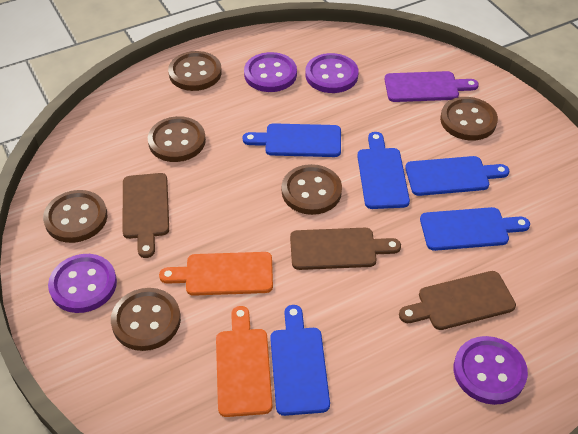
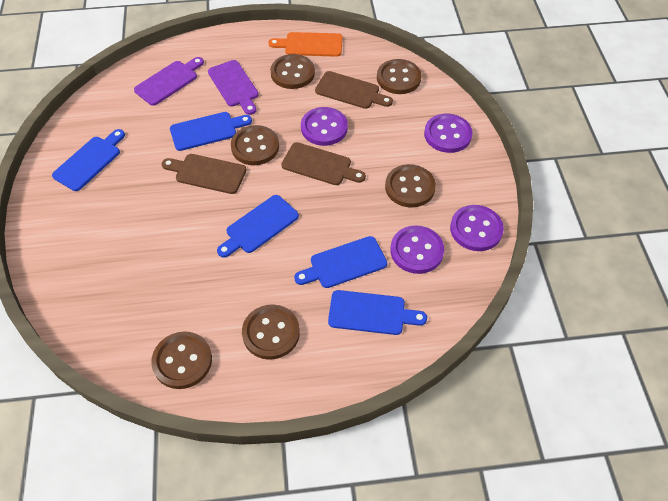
orange cutting board: [159,252,273,296] [216,306,272,417] = 2 -> [268,32,342,57] = 1
purple cutting board: [385,71,479,102] = 1 -> [134,57,204,106] [208,60,259,115] = 2

